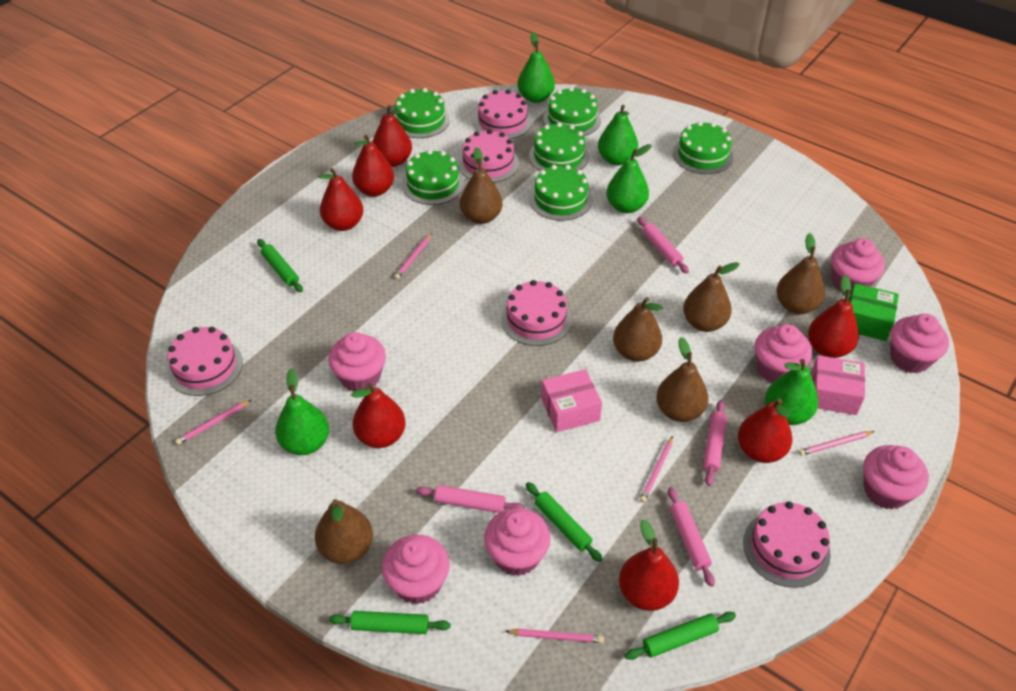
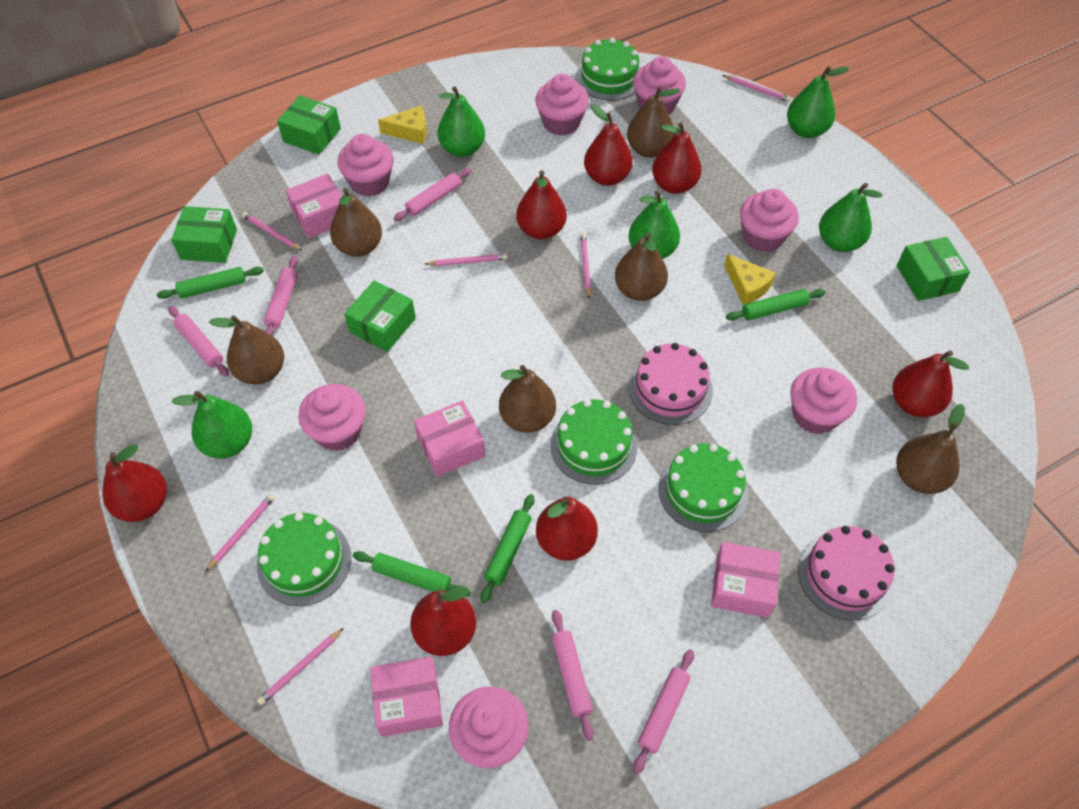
green box: [848,283,899,341] = 1 -> [171,206,237,263] [277,95,341,155] [344,280,416,352] [896,237,970,301] = 4
green cake: [394,88,450,138] [402,150,464,205] [529,122,589,171] [529,165,592,221] [543,87,601,136] [673,121,733,174] = 6 -> [257,512,351,606] [550,399,638,485] [576,38,640,100] [658,444,748,532] = 4
pink box: [541,369,602,432] [811,355,865,415] = 2 -> [286,174,342,238] [370,656,443,737] [414,401,485,477] [711,542,781,618] = 4
pink cake: [167,327,243,396] [458,129,519,183] [474,90,532,139] [501,280,572,346] [743,501,831,588] = 5 -> [629,343,713,425] [798,526,895,621] = 2
pink pencil: [175,400,251,445] [394,233,432,279] [505,629,604,643] [640,436,673,503] [799,431,875,456] = 5 -> [205,494,275,572] [242,212,303,251] [257,628,344,705] [425,254,508,266] [580,233,591,299] [722,75,791,102] = 6
pink rolling pin: [416,485,525,513] [637,217,689,274] [668,487,715,587] [703,400,727,486] = 4 -> [168,306,229,376] [264,256,298,335] [394,168,472,221] [552,610,594,741] [633,649,694,774] = 5
yellow cheese: none = 0 -> [378,106,427,144] [724,254,776,305] = 2

